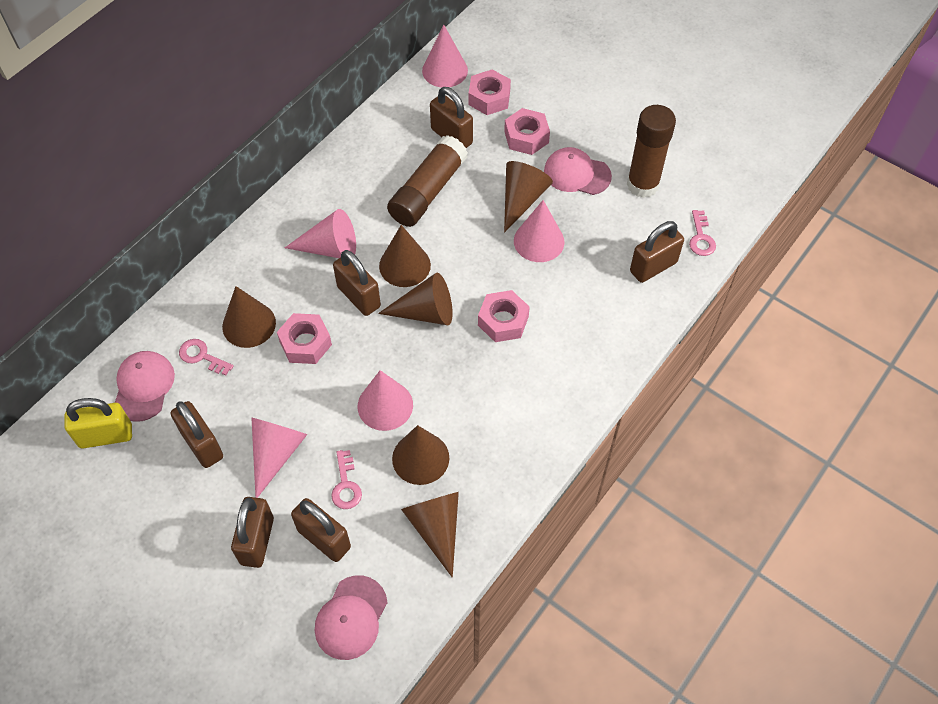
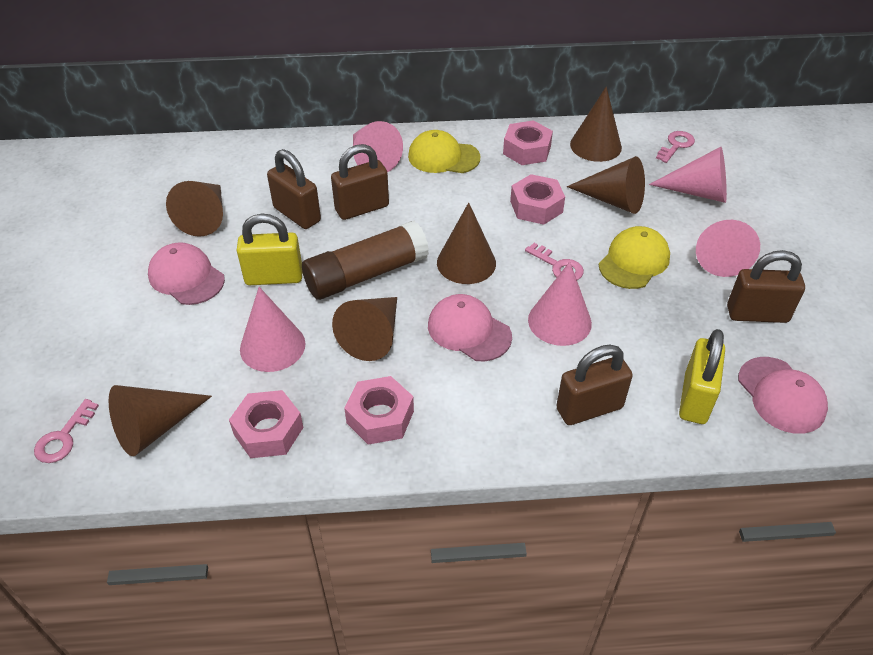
brown glue stick: [387,135,468,227] [627,105,676,198] = 2 -> [302,221,429,300] = 1
brown padlock: [171,401,223,468] [231,497,274,568] [291,498,351,562] [333,250,381,316] [430,87,473,148] [630,221,684,283] = 6 -> [267,149,321,229] [331,144,389,220] [556,344,633,425] [727,250,805,323] = 4
yellow cap: none = 0 -> [408,130,480,173] [599,226,670,289] = 2
yellow padlock: [65,398,132,449] = 1 -> [237,214,302,285] [679,329,725,424] = 2

